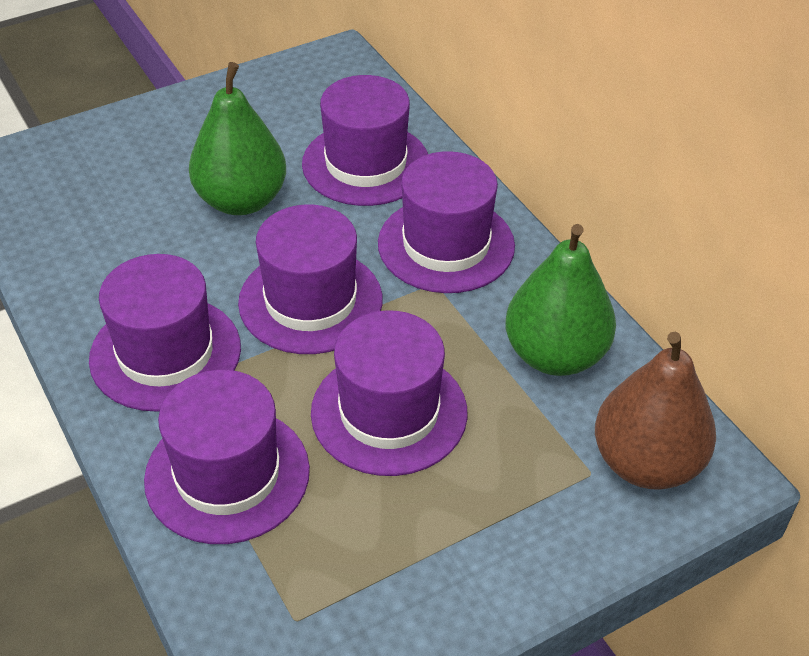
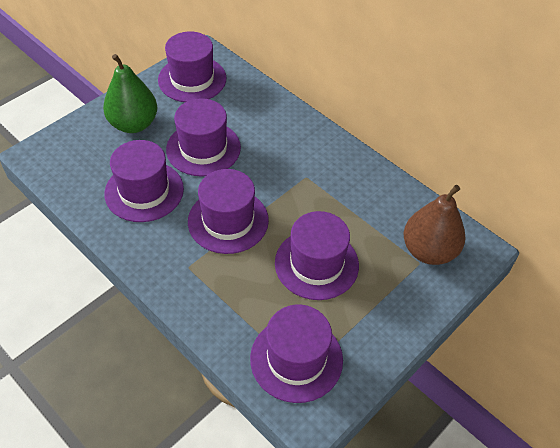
green pear: [189,62,286,215] [505,224,616,376] = 2 -> [103,54,157,133] = 1

